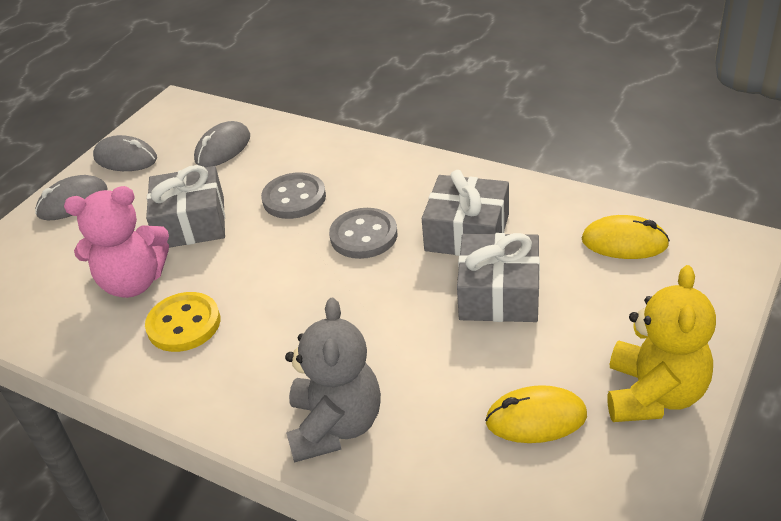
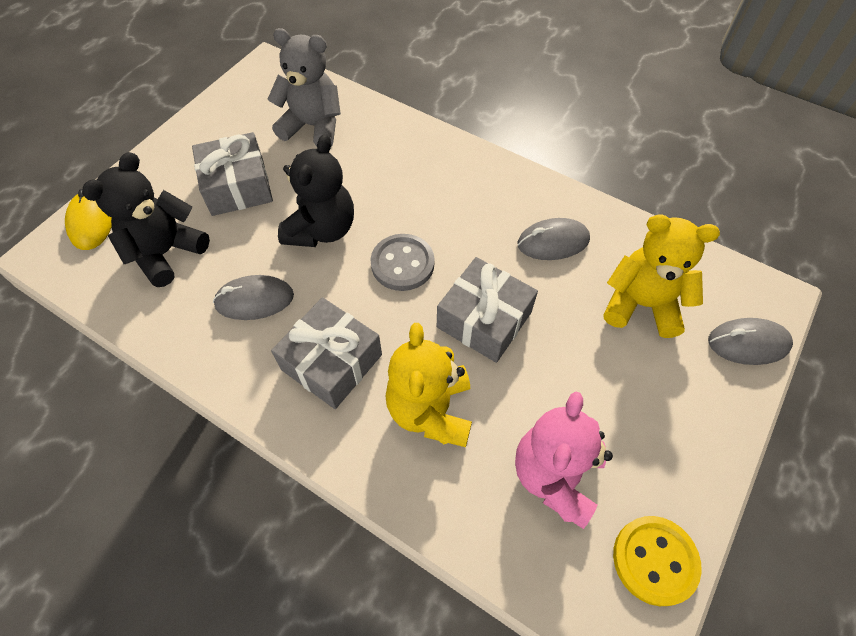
black teddy bear: none = 0 -> [82,152,210,287] [278,134,354,247] = 2
grey button: [261,172,326,219] [329,208,397,259] = 2 -> [370,234,435,291] = 1
yellow mouse: [485,385,587,443] [582,215,670,259] = 2 -> [65,189,112,250] = 1
yellow teddy bear: [607,265,716,422] = 1 -> [385,323,472,447] [603,214,720,338] = 2

